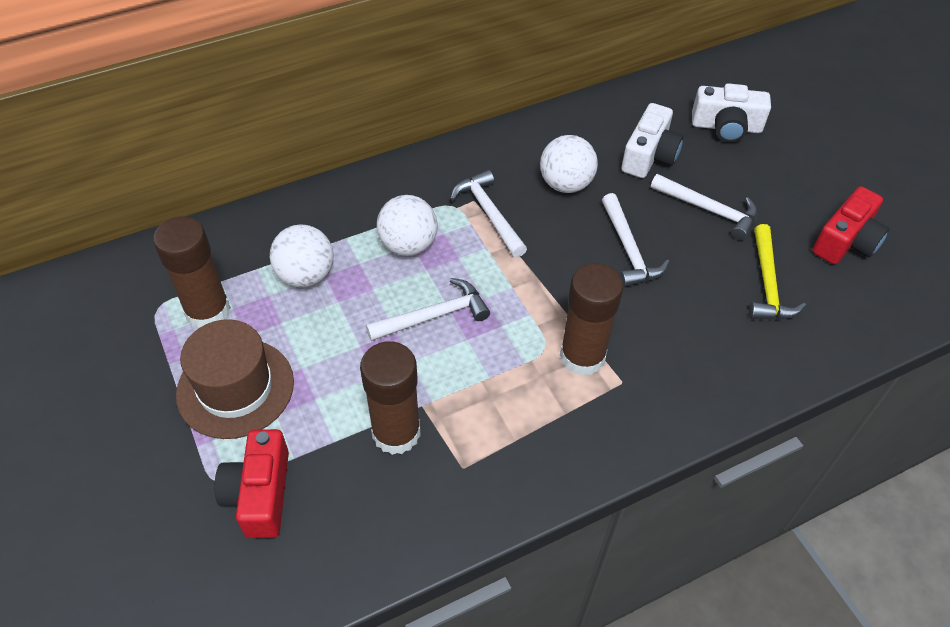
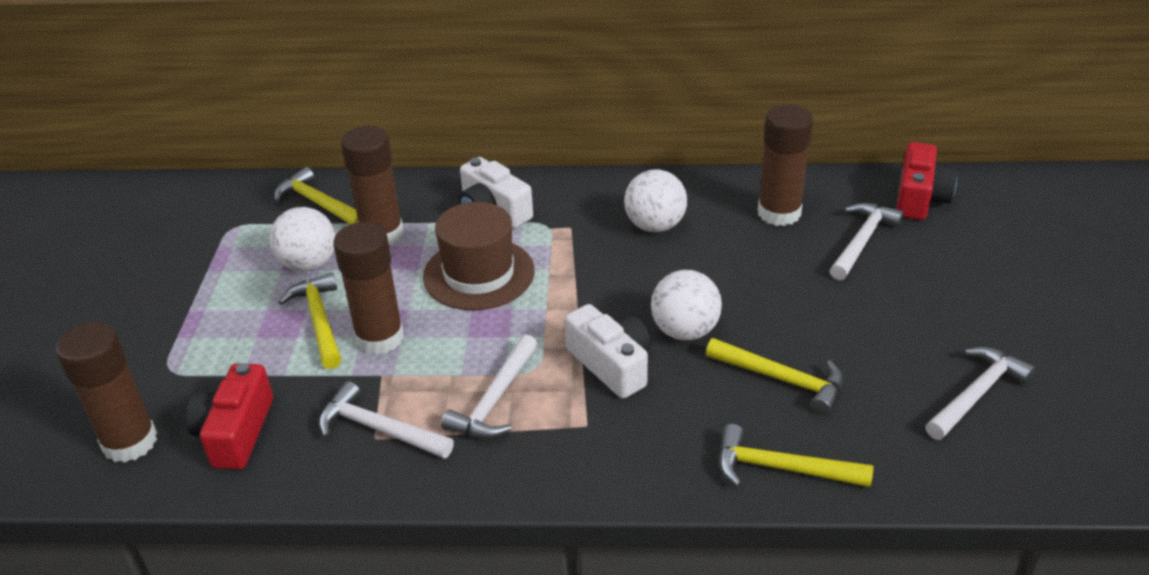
brown glue stick: [153,216,231,328] [360,341,421,455] [560,263,623,376] = 3 -> [56,322,157,463] [333,222,404,355] [341,126,403,245] [758,104,814,226] = 4
yellow hammer: [749,224,806,320] = 1 -> [274,167,358,224] [279,273,341,369] [706,338,843,415] [719,424,873,487] = 4

